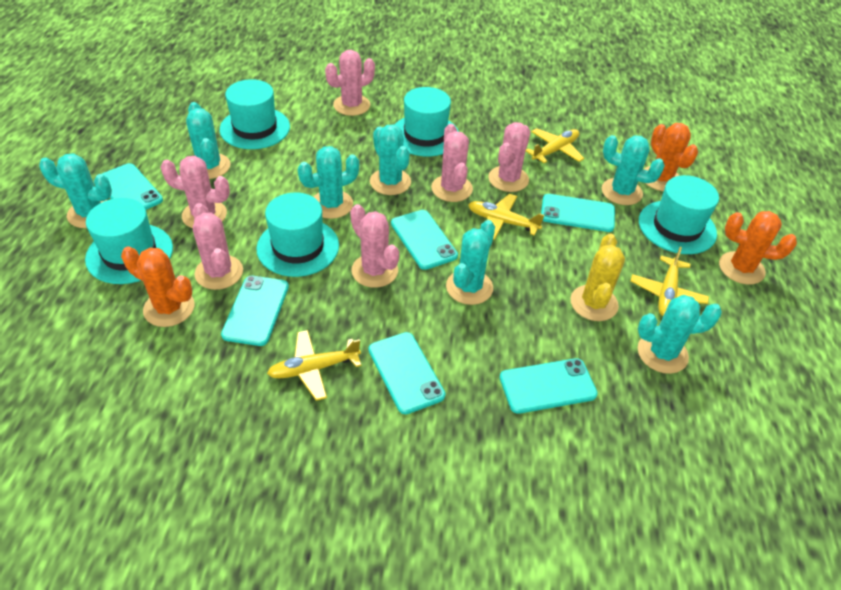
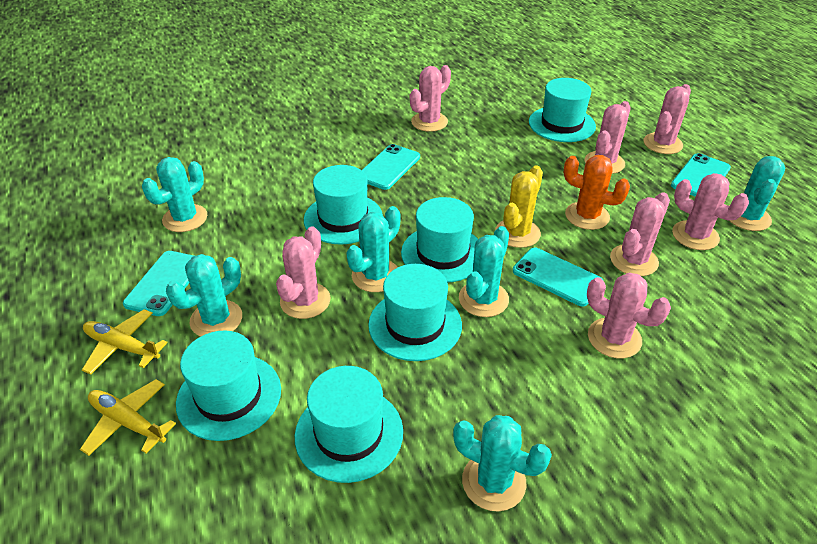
orange cactus: [121,246,194,327] [644,123,698,191] [719,211,797,285] = 3 -> [564,155,630,230] = 1
pink cactus: [160,156,230,228] [193,203,243,290] [325,50,375,116] [350,204,399,288] [431,124,473,202] [488,122,530,192] = 6 -> [276,226,330,319] [410,65,451,132] [585,101,631,174] [587,273,671,358] [610,192,670,276] [644,84,691,154] [672,173,749,250] = 7
turquoise cactus: [39,153,112,228] [186,102,231,179] [298,146,359,219] [370,125,411,195] [446,220,495,305] [602,135,665,205] [638,295,722,374] = 7 -> [142,157,207,232] [166,254,242,337] [346,206,401,292] [453,415,552,512] [459,226,509,317] [729,156,785,231] = 6
turquoise hat: [85,198,173,284] [220,79,290,149] [256,193,339,277] [395,87,459,156] [639,175,719,254] = 5 -> [176,330,281,441] [295,366,403,483] [304,165,383,245] [368,264,462,361] [401,197,478,282] [529,78,596,142] = 6
turquoise phone: [102,163,163,210] [221,276,289,346] [369,332,445,414] [391,210,458,270] [500,358,598,414] [541,194,615,232] = 6 -> [123,251,194,316] [362,144,420,190] [513,248,603,306] [671,153,731,197] = 4
yellow plane: [267,330,362,401] [468,194,545,240] [526,128,584,164] [631,247,709,316] = 4 -> [80,379,176,456] [82,309,168,375] = 2

